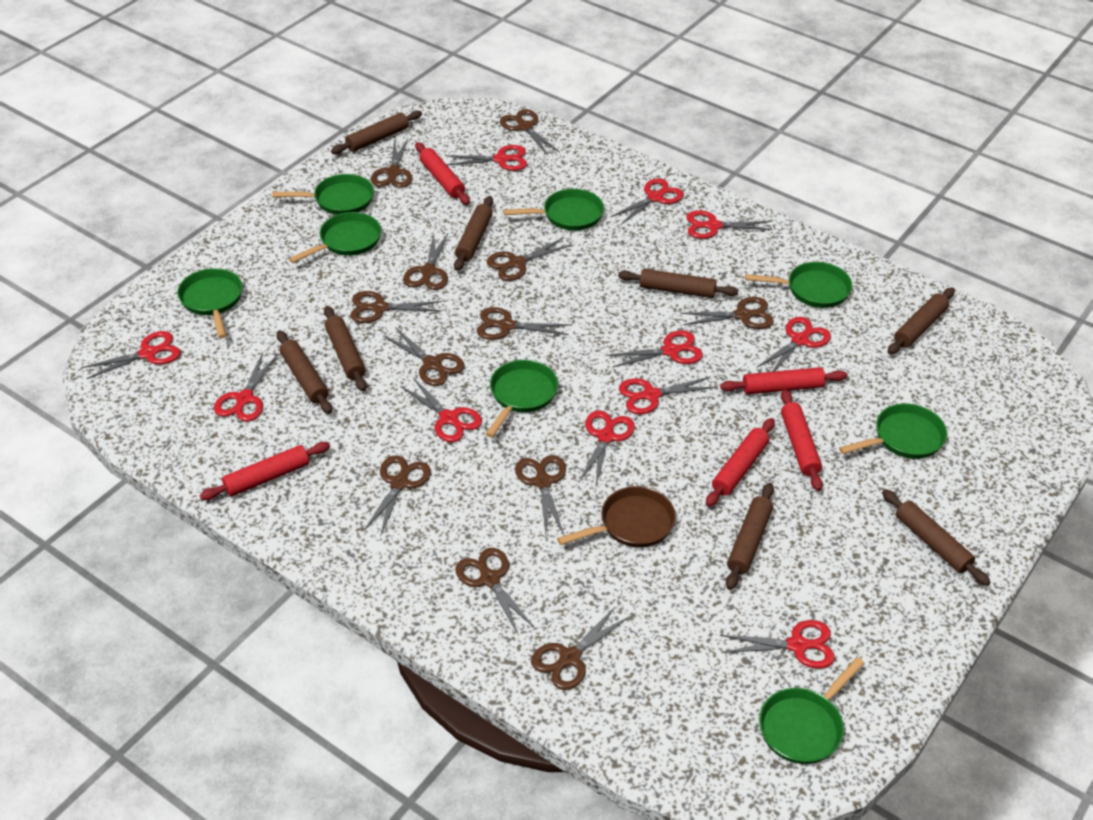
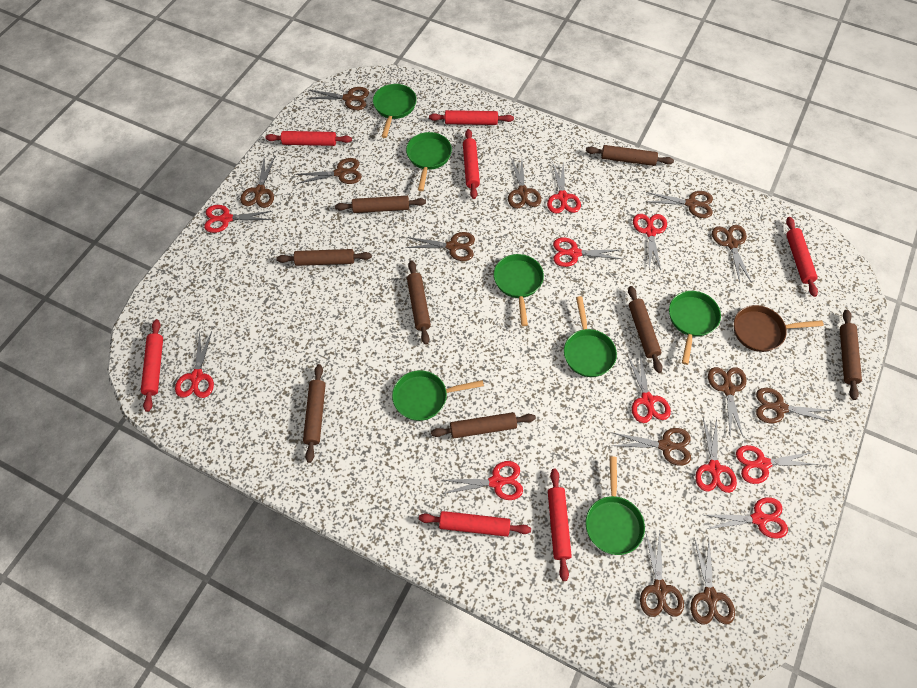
green pan: [177,268,243,338] [272,174,374,215] [289,212,381,263] [486,360,558,438] [503,189,604,231] [745,262,852,308] [759,657,864,764] [839,403,947,459] = 8 -> [373,84,417,138] [392,370,484,421] [406,132,452,191] [494,254,544,326] [564,296,617,377] [586,456,645,555] [669,291,721,365] = 7
red rolling pin: [200,442,330,500] [415,142,470,205] [706,418,775,507] [720,367,847,395] [781,389,823,491] = 5 -> [141,319,163,412] [265,131,352,146] [419,511,531,537] [429,110,514,125] [463,129,480,199] [548,469,572,581] [786,217,818,297] = 7
red scissors: [81,331,181,379] [214,352,278,422] [400,378,482,442] [446,145,527,171] [579,411,635,485] [607,330,703,368] [610,178,684,224] [619,376,716,414] [686,210,773,239] [720,620,835,669] [756,317,831,372] = 11 -> [175,331,214,398] [204,205,272,233] [443,461,523,500] [547,161,581,213] [553,237,621,267] [628,354,671,423] [633,214,667,270] [695,418,737,493] [705,497,788,539] [736,445,819,484] = 10

